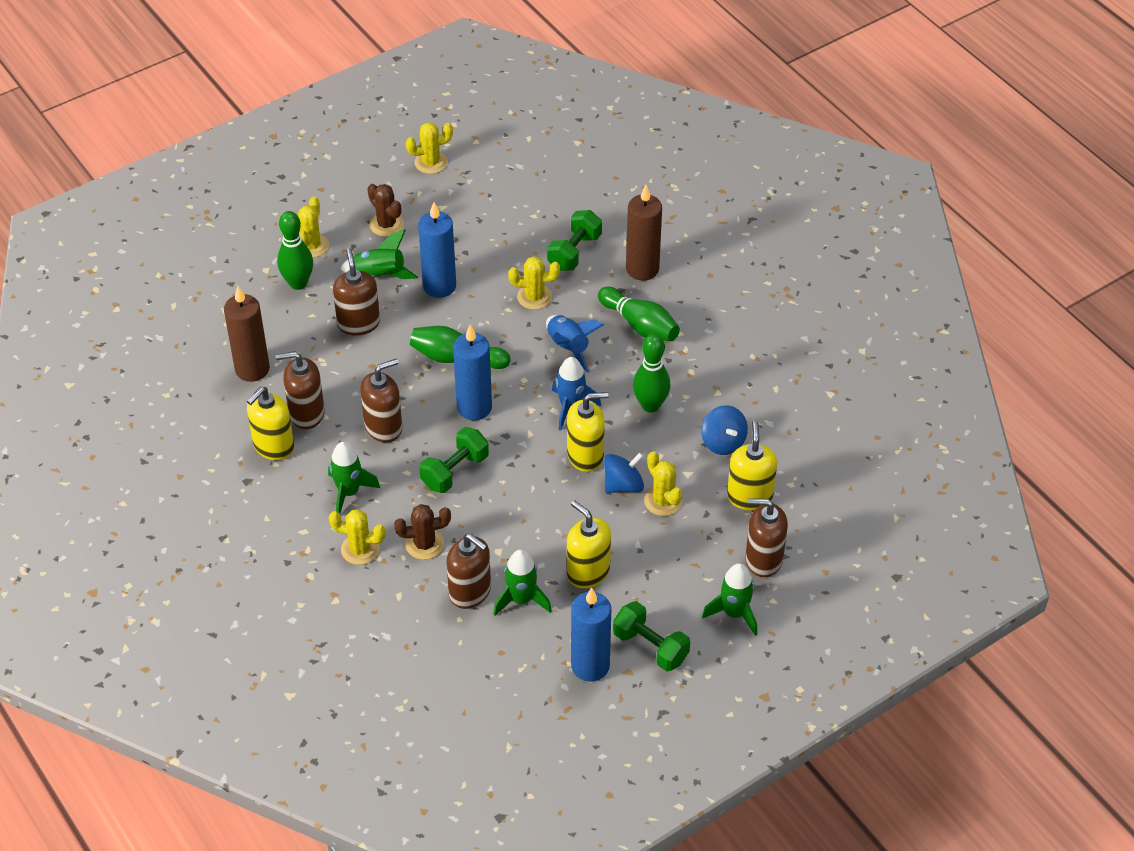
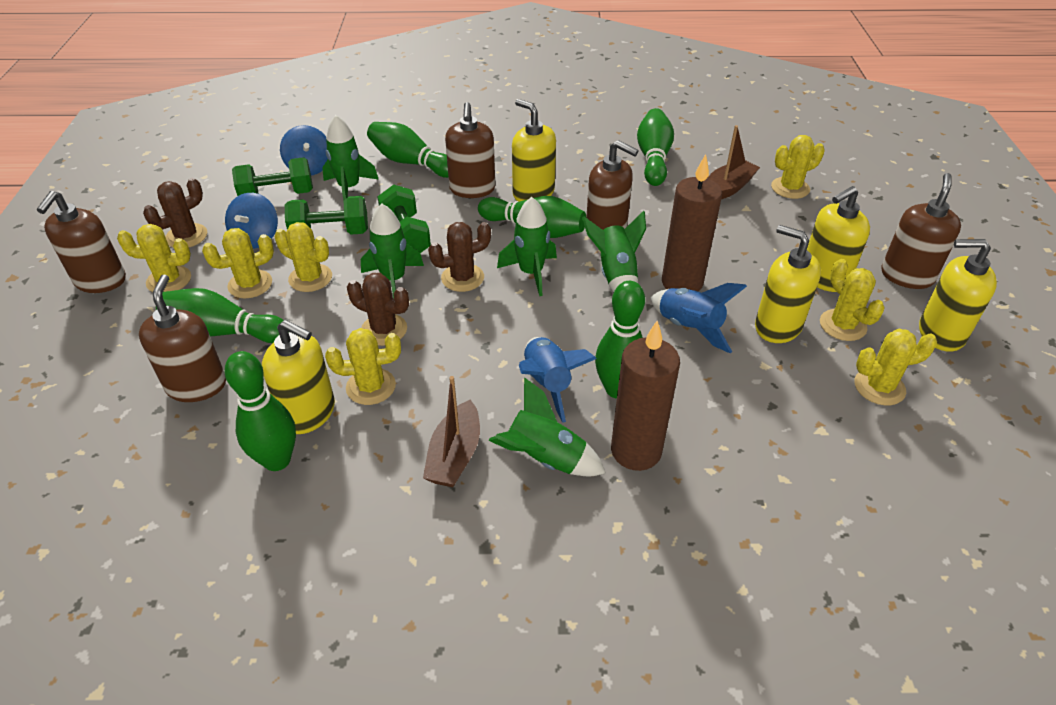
blue candle: [418,202,456,298] [453,325,492,420] [571,587,611,682] = 3 -> none = 0
brown boat: none = 0 -> [423,376,480,487] [707,125,760,199] = 2
brown cactus: [367,184,404,237] [394,504,451,560] = 2 -> [143,178,207,247] [347,273,409,346] [428,222,491,292] = 3
green bowling pin: [277,211,313,290] [410,326,511,369] [598,287,680,341] [633,334,671,413] = 4 -> [156,288,289,343] [224,351,296,471] [367,122,448,178] [478,196,586,238] [595,281,645,399] [637,108,674,186] = 6
green rocket: [328,442,380,513] [340,229,418,279] [493,550,552,616] [702,563,757,636] = 4 -> [322,115,379,200] [361,203,424,298] [489,378,606,477] [497,197,557,296] [582,211,646,292] = 5
yellow cactus: [298,197,329,258] [329,509,386,565] [406,122,453,174] [508,256,560,310] [644,452,682,516] = 5 -> [117,224,191,292] [202,228,274,298] [275,222,332,292] [325,328,401,405] [771,135,825,199] [820,259,885,341] [854,329,937,405] = 7
yellow soap dispenser: [247,387,294,460] [567,392,609,472] [567,500,611,588] [727,421,777,510] = 4 -> [262,320,335,434] [512,99,556,202] [755,225,821,343] [807,186,870,292] [919,239,997,352] = 5

